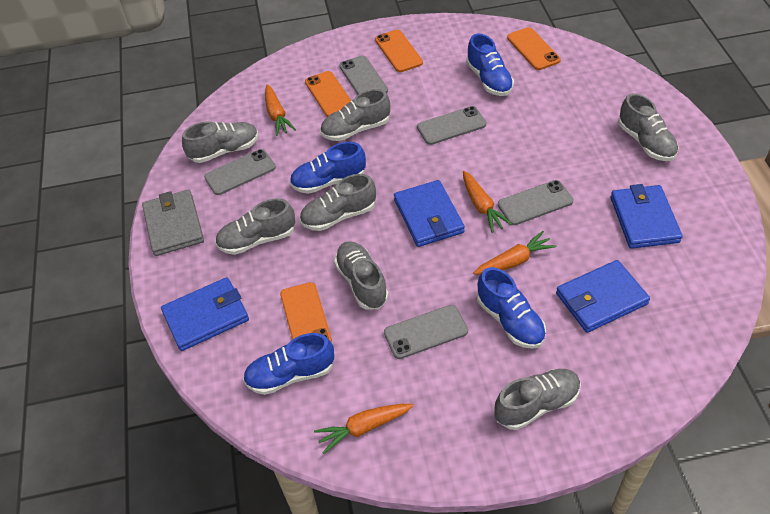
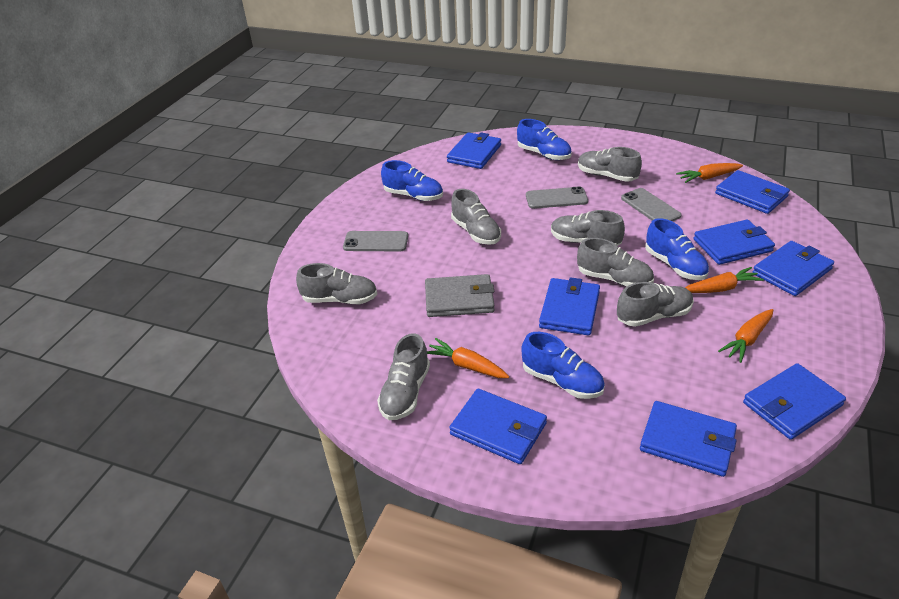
blue wallet: [161,277,249,351] [394,180,465,247] [556,260,650,333] [610,184,683,249] = 4 -> [447,132,501,169] [449,389,547,464] [539,277,600,336] [640,401,737,477] [693,220,775,265] [715,170,790,214] [743,363,846,440] [752,241,834,296] = 8
grey phone: [204,149,276,195] [339,56,388,95] [384,305,468,359] [417,106,486,145] [498,180,573,225] = 5 -> [343,231,408,251] [526,186,588,209] [621,188,682,222] = 3
orange phone: [280,282,332,342] [305,71,351,117] [375,30,423,72] [507,27,561,70] = 4 -> none = 0

